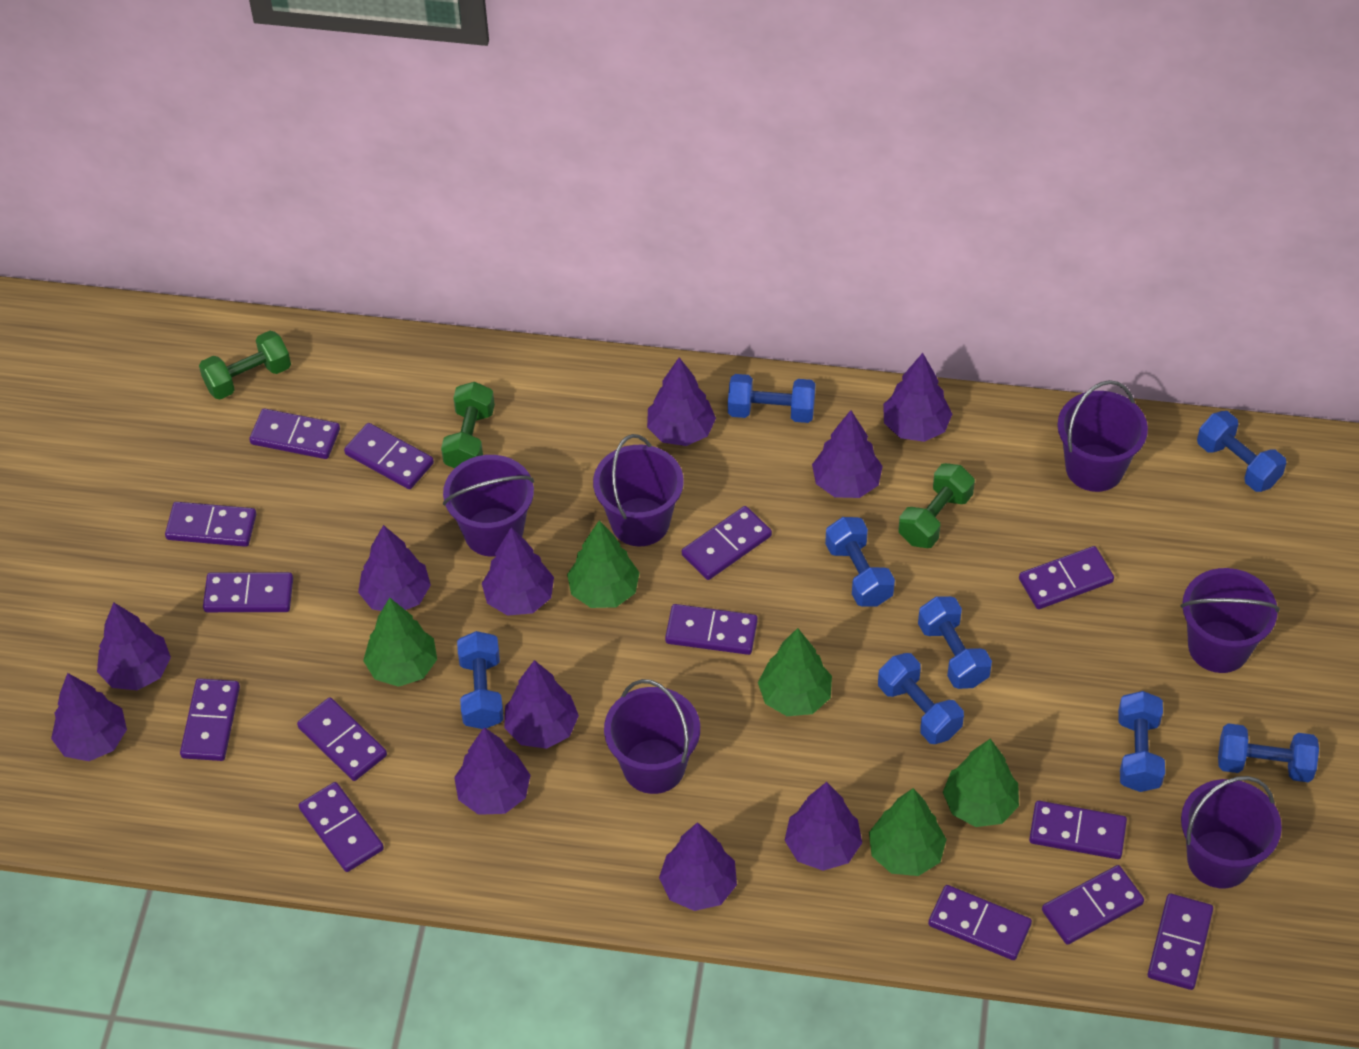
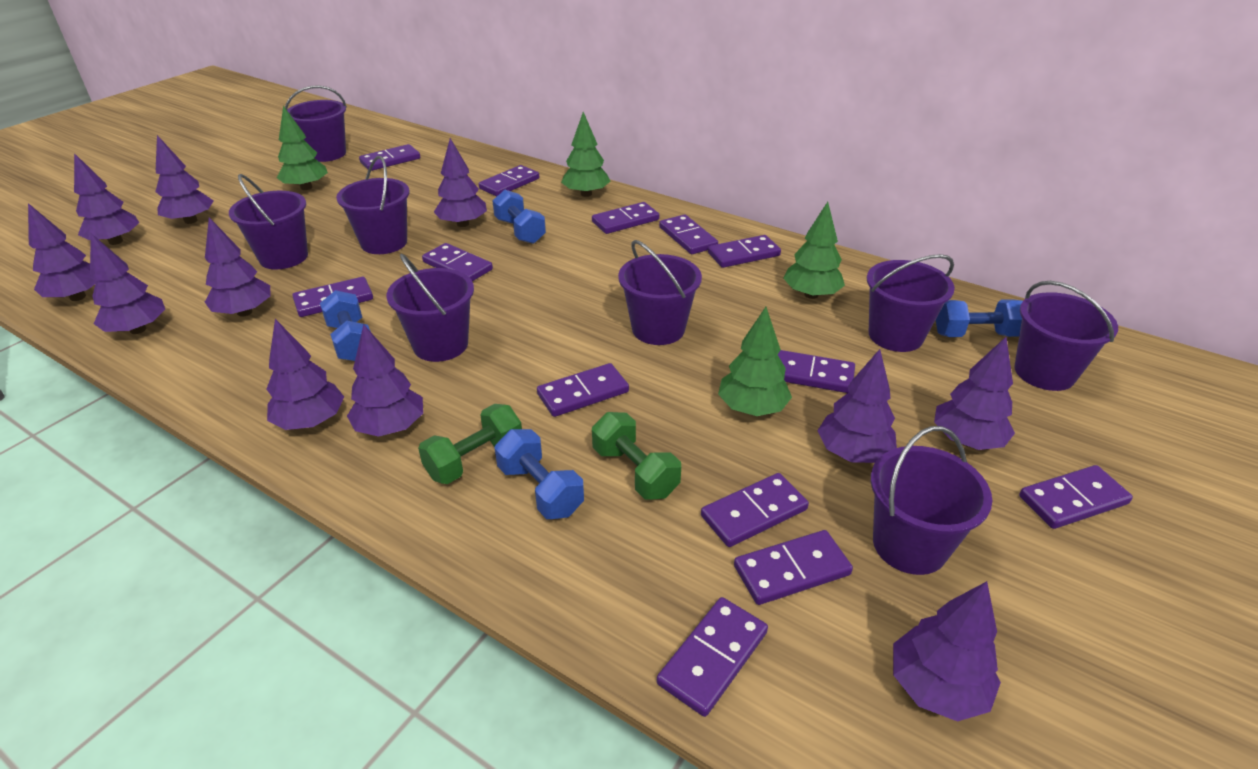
blue dumbbell: [457,631,504,729] [728,374,816,423] [825,517,895,607] [878,653,964,744] [918,596,992,689] [1118,691,1165,792] [1197,411,1286,492] [1218,723,1319,782] = 8 -> [320,290,371,361] [492,190,546,244] [495,429,584,519] [936,300,1023,337] = 4
green dumbbell: [199,331,291,399] [441,382,495,468] [898,463,975,548] = 3 -> [418,404,522,484] [592,412,681,500] = 2
green tree: [363,598,437,687] [567,520,640,608] [758,628,832,716] [869,788,947,876] [943,739,1019,827] = 5 -> [277,106,328,190] [561,112,610,197] [718,307,792,416] [783,202,845,299] = 4
purple bucket: [443,455,534,557] [593,434,684,546] [604,679,700,794] [1057,380,1148,492] [1181,568,1280,673] [1181,776,1282,888] = 6 -> [229,174,308,269] [285,85,347,162] [336,156,410,254] [386,253,474,362] [618,240,702,345] [867,254,955,352] [871,426,992,575] [1014,281,1118,391] = 8
purple domino: [165,502,256,547] [180,678,240,761] [203,572,293,612] [249,409,340,459] [297,697,387,781] [299,782,384,872] [344,423,434,489] [665,604,758,655] [682,506,772,580] [928,885,1032,960] [1019,546,1114,609] [1029,801,1127,859] [1042,865,1144,945] [1148,893,1213,990] = 14 -> [292,277,373,317] [359,144,420,171] [422,243,493,281] [479,165,539,197] [537,363,629,417] [592,202,659,234] [657,597,768,717] [659,214,718,254] [701,473,809,547] [708,235,781,268] [734,530,853,605] [777,350,855,393] [1019,465,1133,529] = 13

